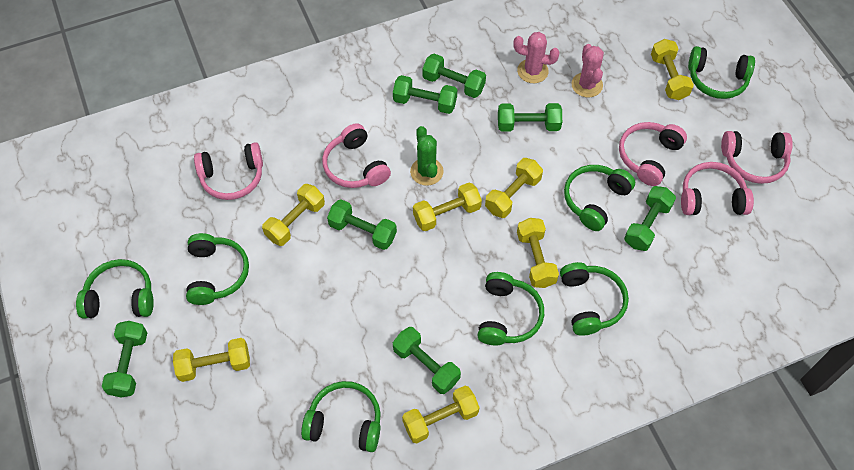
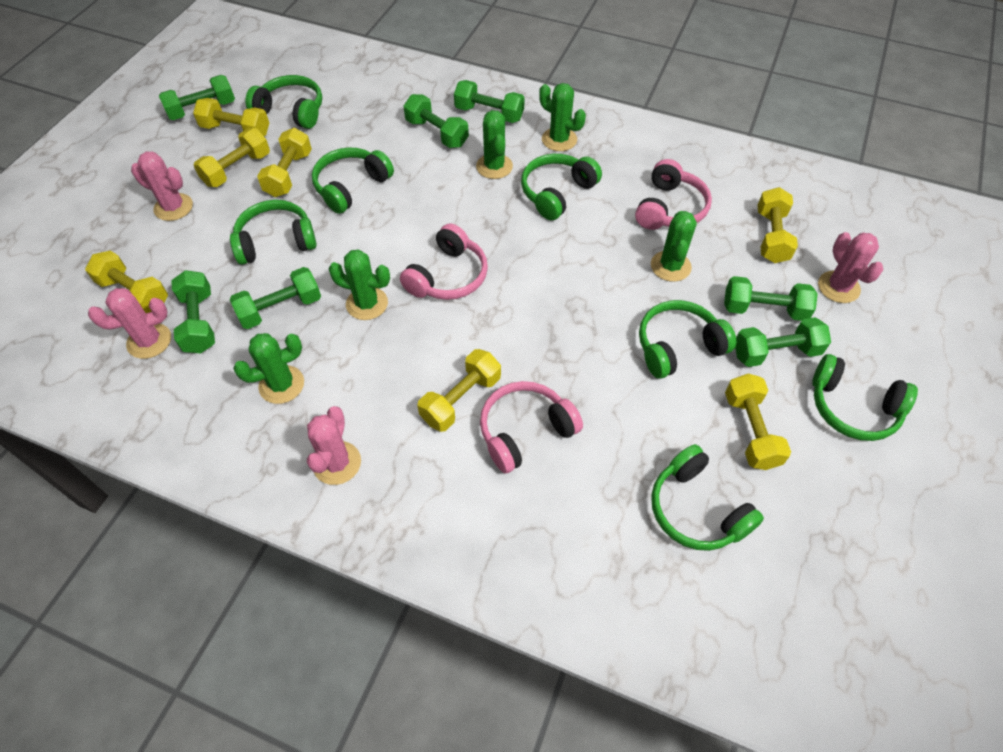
green cactus: [410,126,444,186] = 1 -> [233,333,304,404] [329,249,390,320] [476,110,513,179] [539,83,586,151] [651,211,697,282] = 5
pink cactus: [513,32,560,83] [571,44,604,97] = 2 -> [88,288,171,359] [131,151,193,221] [307,406,361,485] [818,232,883,303] = 4
pink headphones: [194,142,263,200] [322,123,391,188] [619,122,687,186] [681,162,754,215] [721,131,793,184] = 5 -> [400,223,488,300] [480,381,583,473] [635,159,712,230] = 3

